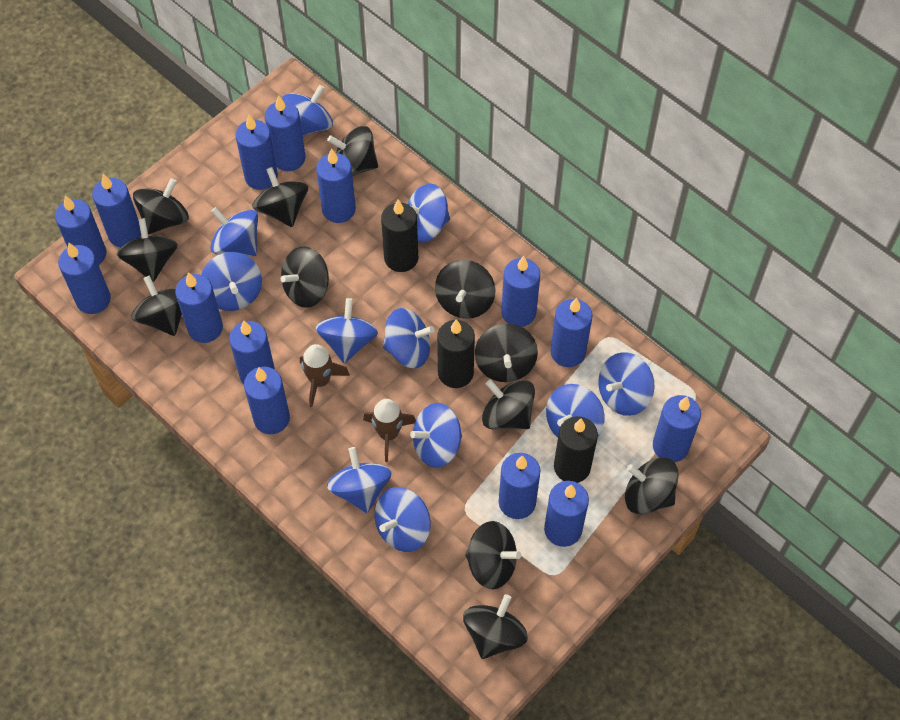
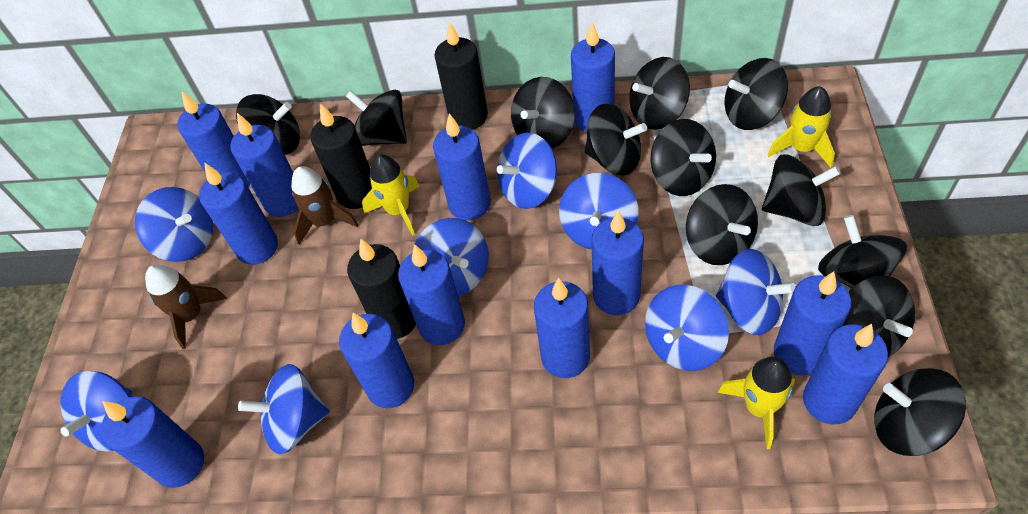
blue candle: [55,195,107,265] [58,243,111,314] [92,174,141,247] [175,272,223,343] [229,320,275,384] [235,115,278,190] [244,367,290,434] [265,95,306,171] [316,148,356,223] [499,453,540,519] [501,256,540,327] [544,481,589,547] [550,297,593,367] [653,395,701,462] = 14 -> [101,396,204,488] [177,91,250,186] [199,162,278,265] [230,113,299,217] [339,313,414,408] [398,244,465,345] [433,113,491,220] [534,278,590,378] [571,22,615,132] [591,210,644,315] [774,271,852,375] [803,324,888,424] = 12
blue spinning top: [201,252,262,311] [211,207,258,256] [282,85,333,136] [316,298,378,364] [327,447,391,513] [375,487,431,552] [383,308,434,368] [407,184,450,243] [410,403,462,468] [546,384,605,438] [598,352,654,416] = 11 -> [60,371,133,451] [135,187,213,262] [238,364,330,454] [412,218,489,297] [497,133,557,209] [559,173,639,250] [645,285,729,371] [716,249,796,335] = 8
yellow rocket: none = 0 -> [362,154,420,236] [717,357,795,449] [767,86,835,168] = 3

